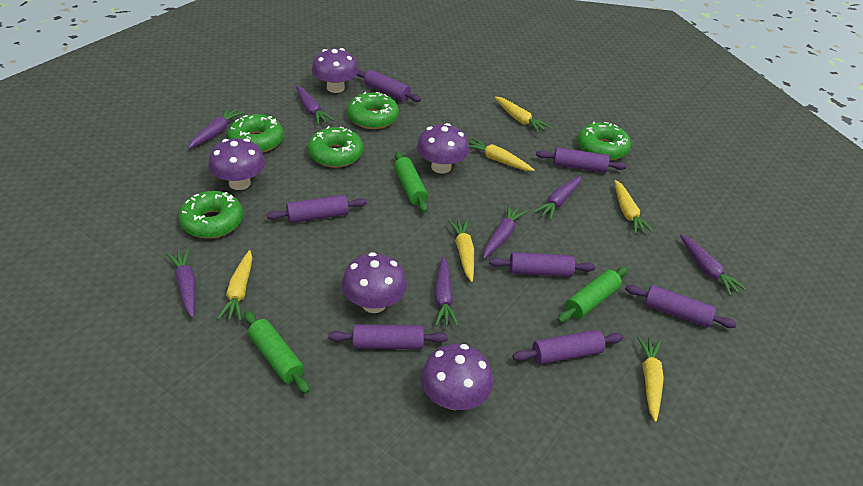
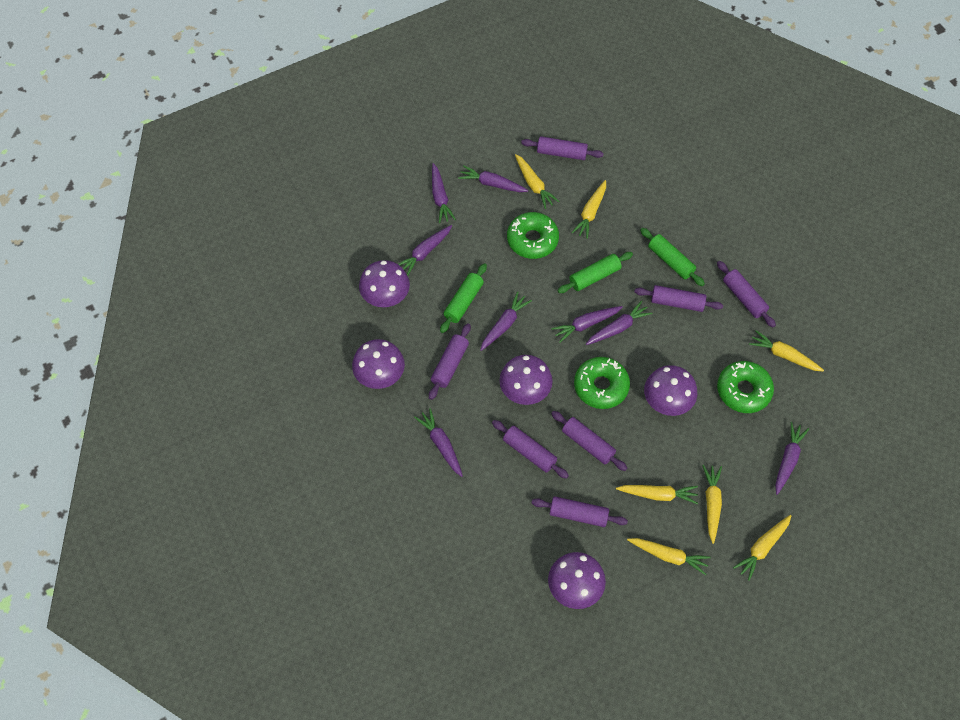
green donut: [178,191,243,239] [228,114,284,153] [308,126,363,168] [347,92,399,129] [578,122,631,161] = 5 -> [507,212,559,259] [574,357,630,409] [717,361,774,413] = 3
purple carrot: [167,248,196,318] [188,107,243,149] [296,86,334,125] [434,256,459,327] [483,205,527,259] [533,176,581,221] [680,234,746,296] = 7 -> [398,225,452,276] [414,408,463,477] [432,163,456,223] [458,165,528,192] [480,291,532,351] [551,306,623,343] [586,300,653,345] [775,422,809,495] = 8
yellow carrot: [217,250,252,321] [448,219,474,282] [468,138,534,171] [495,96,550,133] [614,180,654,234] [637,336,664,422] = 6 -> [515,154,560,209] [571,180,606,239] [616,485,698,504] [627,538,711,575] [702,465,722,544] [733,515,792,581] [749,330,824,372] = 7

